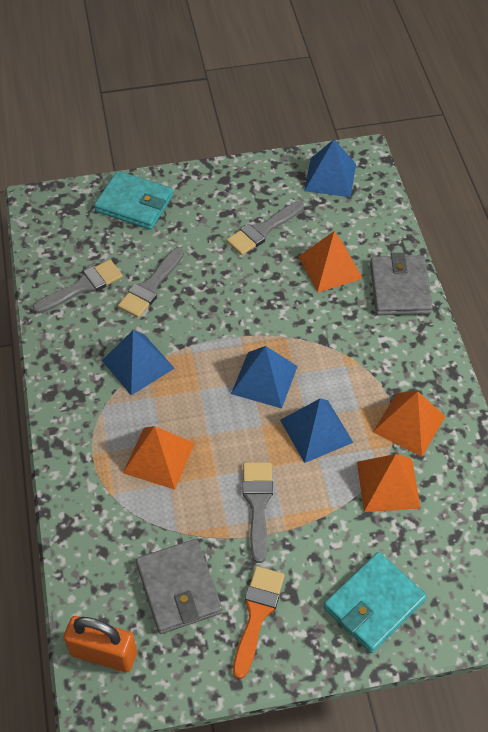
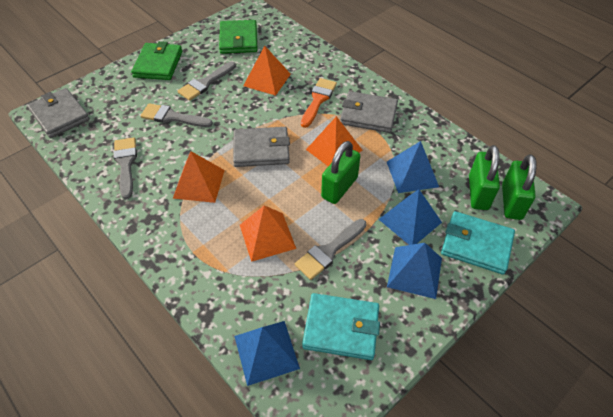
green padlock: none = 0 -> [321,141,360,204] [469,145,500,210] [502,154,537,220] = 3
green wallet: none = 0 -> [131,41,182,80] [219,20,258,54] = 2
grey wallet: [136,539,222,634] [370,253,433,315] = 2 -> [27,88,90,138] [233,127,290,167] [340,91,398,133] = 3
orange padlock: [64,616,137,672] = 1 -> none = 0

